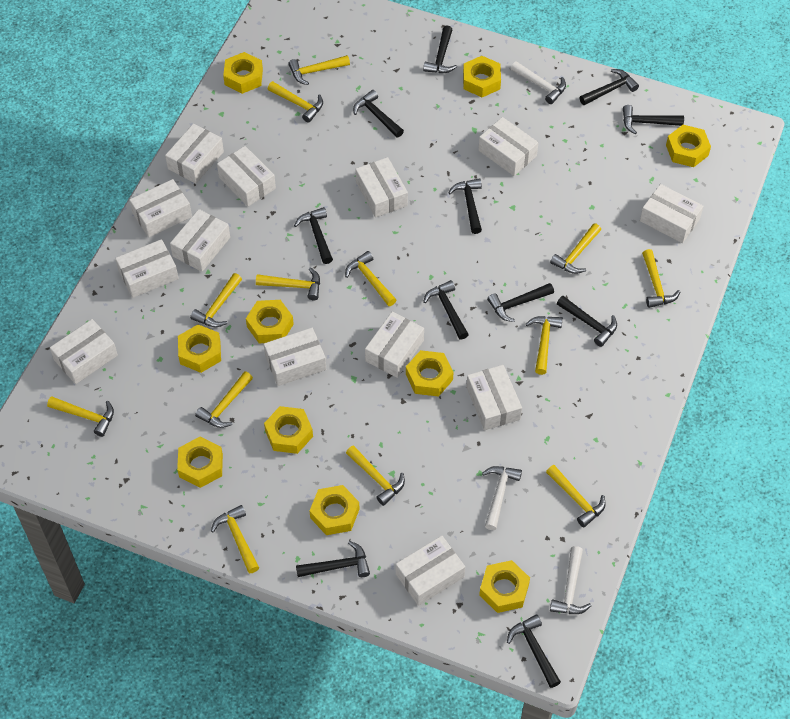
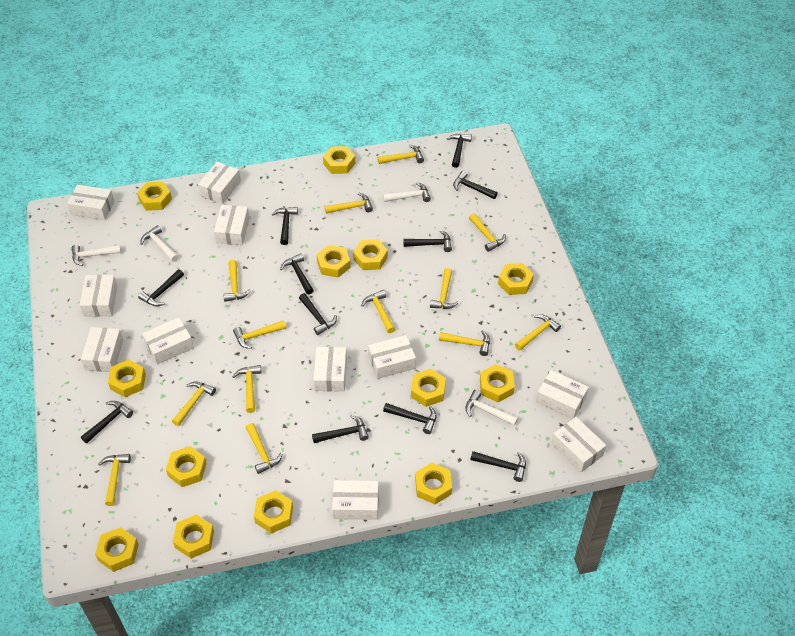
white box: [50,319,118,384] [115,239,179,298] [129,179,192,237] [165,124,224,184] [170,209,230,272] [217,146,276,207] [264,328,326,386] [355,157,408,218] [365,312,424,378] [396,536,465,606] [466,365,522,430] [478,117,538,176] [640,184,703,243] = 13 -> [67,185,114,220] [80,275,117,317] [81,327,123,372] [142,317,194,365] [198,162,241,204] [214,205,249,245] [313,347,347,392] [332,480,379,520] [368,335,416,379] [536,370,589,419] [551,417,606,472] = 11
white hammer: [482,466,522,530] [511,61,566,104] [550,546,591,614] = 3 -> [72,245,121,266] [140,225,178,262] [383,182,431,202] [465,390,518,426] = 4
yellow nut: [177,436,223,488] [178,324,221,373] [223,52,263,94] [246,300,294,343] [264,406,313,454] [310,485,359,535] [406,350,454,397] [463,56,501,97] [479,560,530,613] [666,125,711,167] = 10 -> [95,527,139,572] [108,359,146,398] [137,182,172,211] [166,446,207,487] [173,515,214,559] [254,490,293,533] [317,245,351,277] [323,146,355,174] [353,239,388,270] [411,369,446,407] [415,463,452,504] [480,364,515,402] [498,263,534,295] = 13

